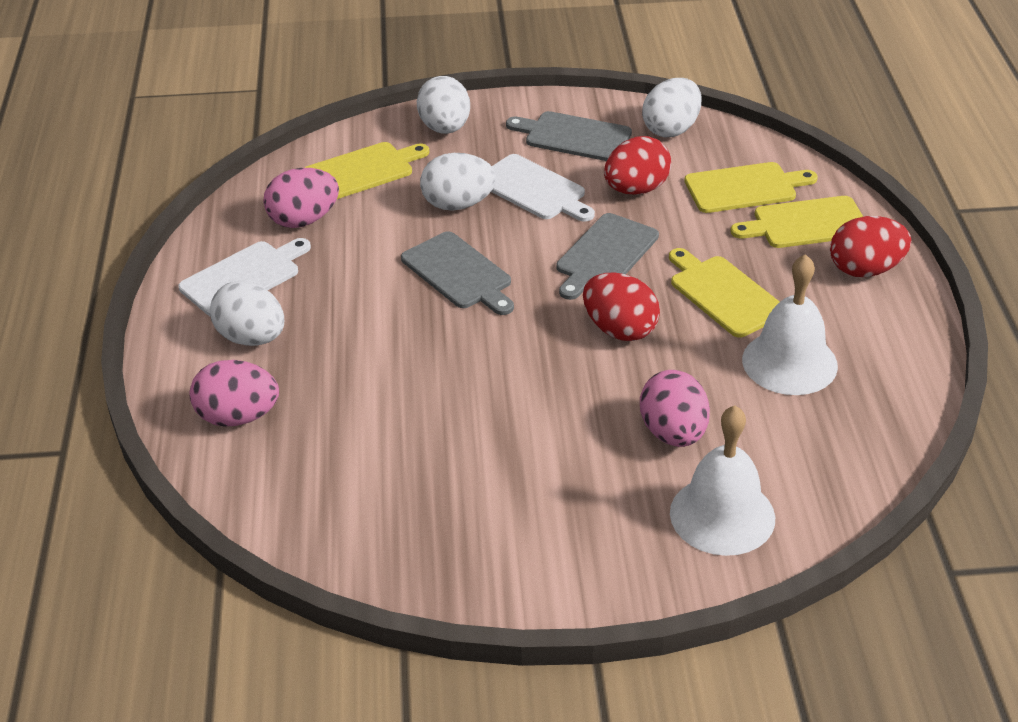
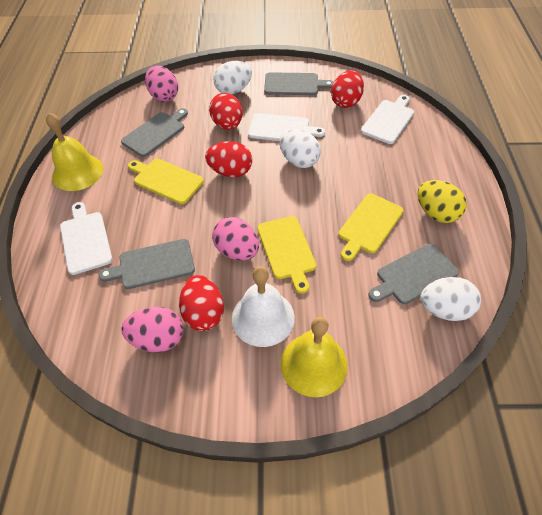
grey cutting board: [401,231,514,315] [506,111,632,161] [556,213,659,300] = 3 -> [99,239,195,289] [121,108,188,157] [264,72,334,95] [368,244,459,304] = 4
red egg: [583,272,660,341] [604,136,671,195] [830,216,911,277] = 3 -> [179,275,224,331] [205,141,252,178] [209,93,243,130] [331,70,364,108] = 4
white bell: [670,405,775,556] [742,254,838,395] = 2 -> [232,266,295,347] = 1
white cutting board: [178,238,311,316] [491,154,595,222] = 2 -> [60,202,112,275] [248,113,325,141] [361,95,414,144] = 3
white egg: [210,280,284,346] [417,76,470,134] [420,153,496,211] [642,78,701,137] = 4 -> [213,61,252,94] [279,129,321,168] [421,277,481,321] = 3
yellow bell: none = 0 -> [46,113,103,191] [281,317,348,397] = 2
yellow cutting board: [305,142,429,199] [669,248,780,337] [684,162,818,213] [731,196,863,248] = 4 -> [128,159,204,204] [257,216,316,294] [339,193,404,261] = 3
yellow egg: none = 0 -> [417,180,467,223] = 1

